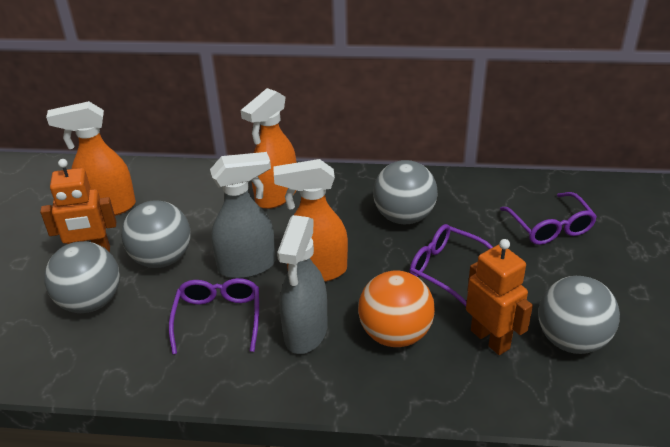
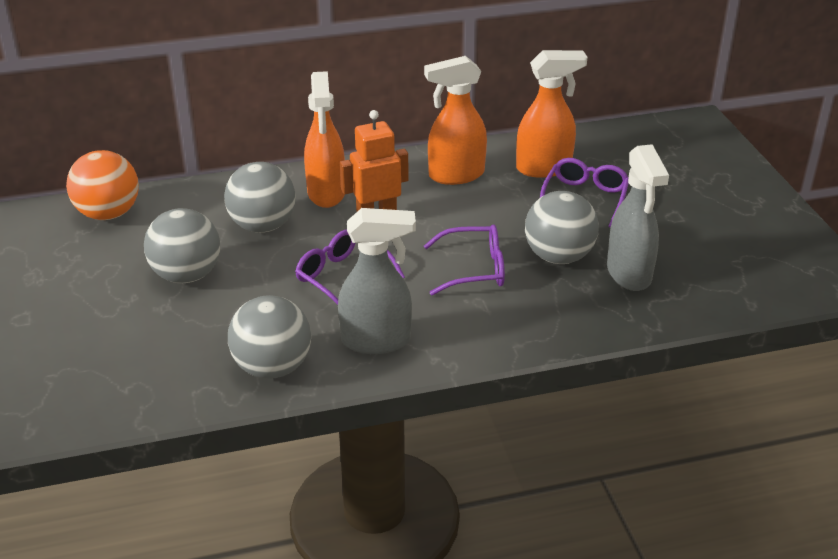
orange robot: [40,159,116,252] [466,239,533,355] = 2 -> [340,110,408,212] = 1

